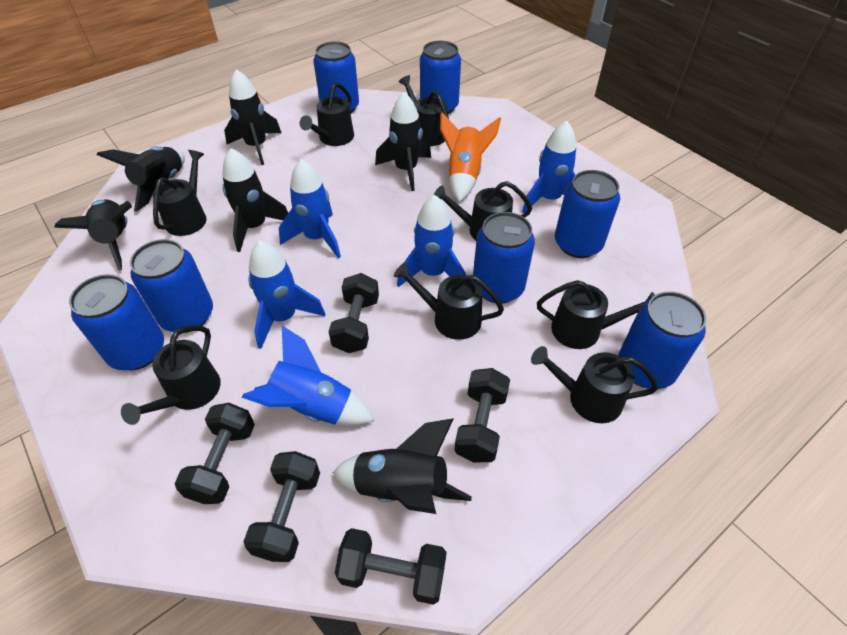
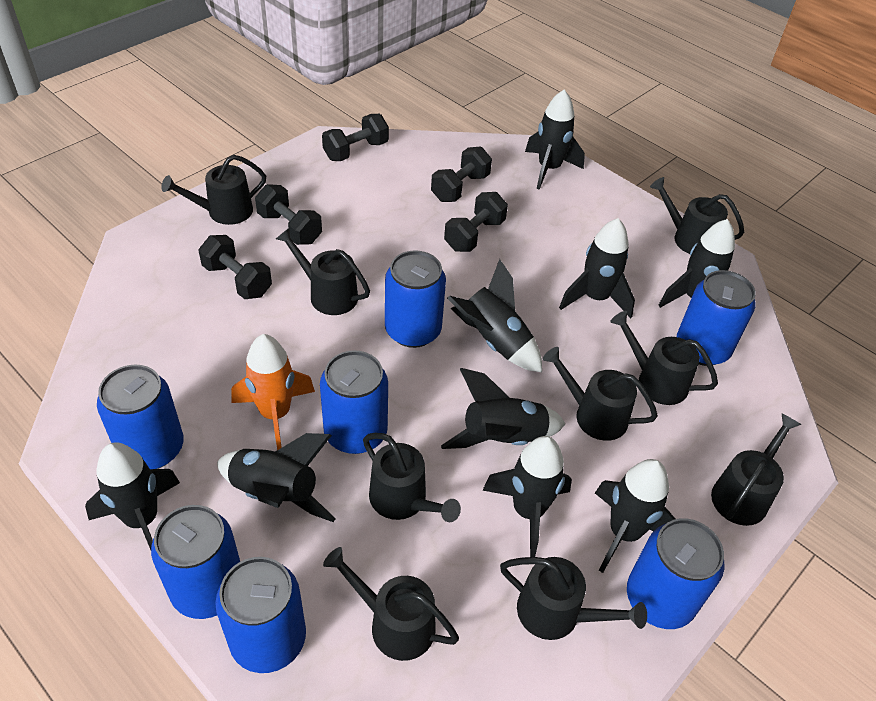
black rocket: [55,199,132,271] [97,146,185,212] [222,148,288,252] [224,69,281,165] [333,419,472,514] [375,92,431,191] = 6 -> [85,442,180,550] [217,433,336,522] [441,368,565,449] [447,259,542,372] [482,436,572,557] [525,90,585,190] [559,218,635,318] [595,459,676,573] [658,219,735,308] = 9
black watering can: [121,325,221,425] [153,150,207,236] [300,83,354,146] [394,262,504,340] [399,75,449,146] [434,181,532,240] [531,346,658,423] [537,280,655,349] = 8 -> [161,155,266,225] [276,227,370,315] [323,547,459,661] [363,433,461,522] [500,557,647,640] [543,347,658,441] [610,311,718,405] [650,177,744,254] [711,413,801,526] = 9
blue rocket: [242,326,374,426] [248,241,325,349] [279,159,341,258] [397,195,466,287] [522,121,576,213] = 5 -> none = 0

